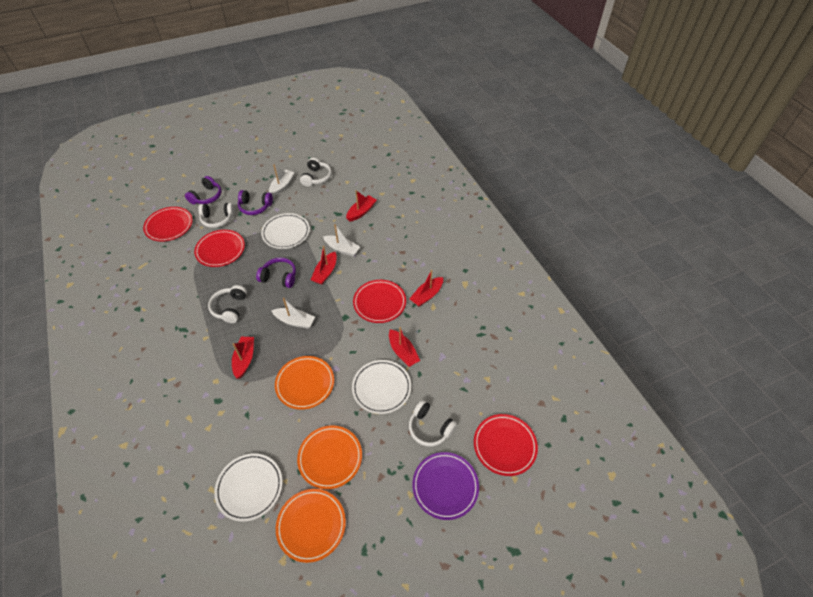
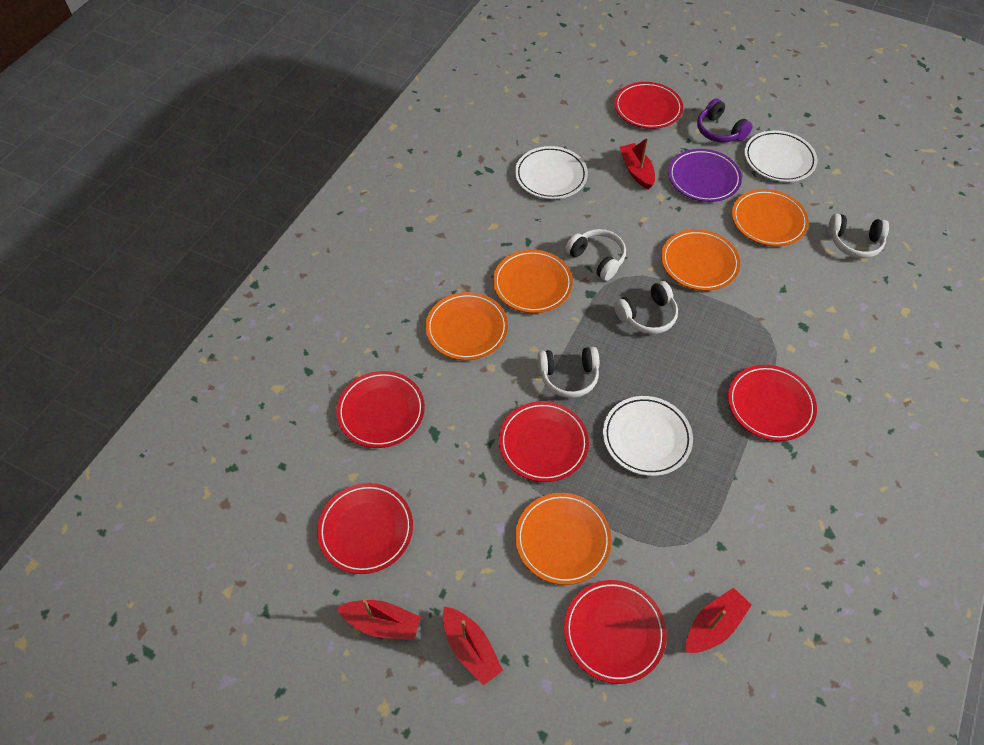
orange plate: [275,356,334,410] [276,489,346,563] [297,425,362,489] = 3 -> [426,292,508,360] [493,250,573,313] [515,493,612,585] [661,229,740,291] [732,189,809,246] = 5
purple headphones: [185,176,222,205] [238,190,273,215] [256,257,296,288] = 3 -> [697,98,753,142] = 1
red boat: [232,337,254,379] [311,246,337,285] [346,190,376,222] [389,327,420,367] [410,270,443,307] = 5 -> [337,599,421,640] [443,607,503,685] [620,137,655,190] [686,588,752,653] = 4
red plate: [143,207,193,241] [194,230,245,267] [353,280,406,323] [474,414,538,476] = 4 -> [317,483,413,574] [336,371,425,448] [499,401,589,482] [564,580,667,684] [614,82,683,129] [728,365,817,441] = 6
white boat: [269,164,295,197] [271,298,315,329] [323,224,360,257] = 3 -> none = 0

